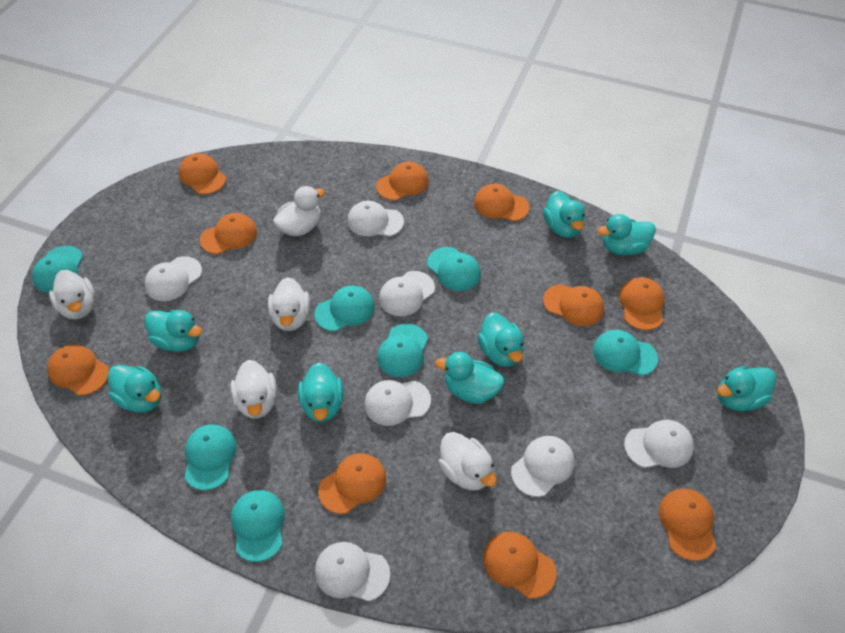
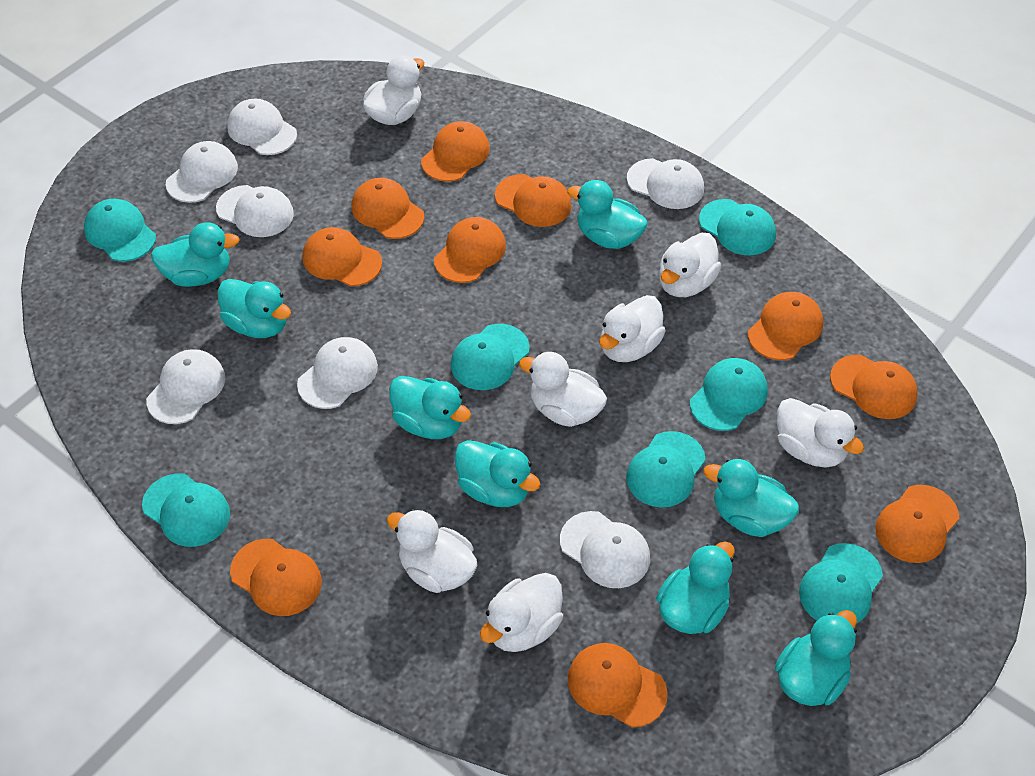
white duck: [49,270,95,320] [230,360,277,419] [268,277,310,331] [273,186,325,237] [438,432,497,490] = 5 -> [363,55,424,125] [387,509,478,593] [480,573,563,652] [519,352,607,427] [599,295,666,362] [659,233,721,297] [777,398,864,468] = 7

